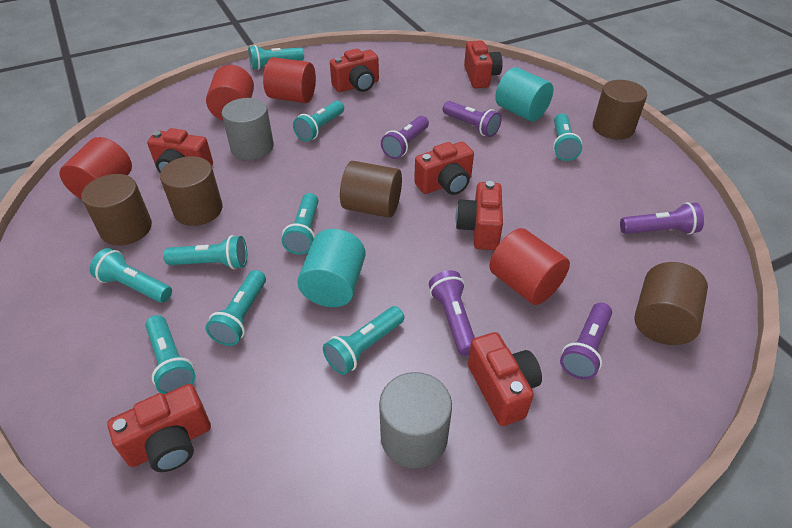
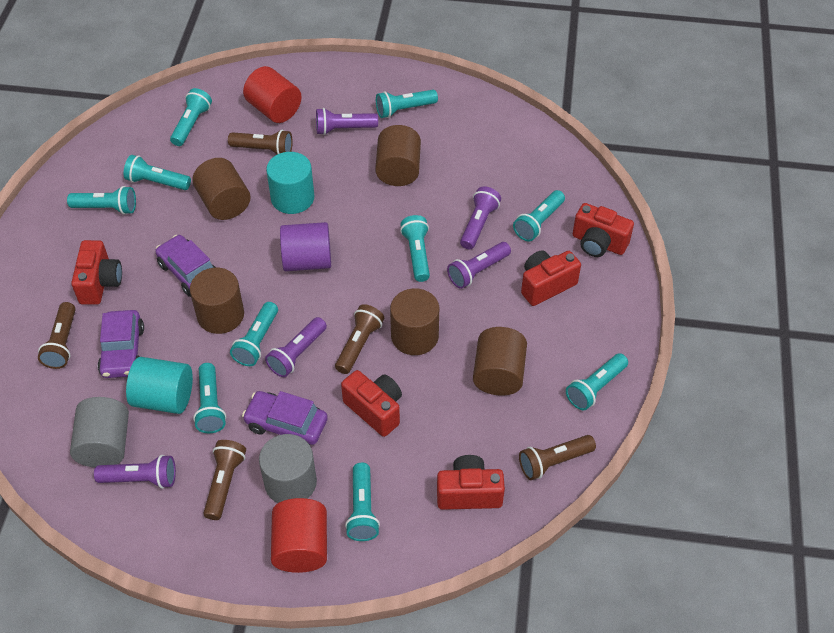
brown flashlight: none = 0 -> [38,302,76,369] [204,440,246,520] [228,130,293,154] [335,304,384,374] [519,435,596,480] = 5
purple car: none = 0 -> [98,310,144,378] [155,235,216,297] [242,391,328,445] = 3
purple cylinder: none = 0 -> [280,222,331,271] = 1
red camera: [107,384,211,472] [147,128,213,173] [330,48,379,92] [414,142,474,195] [456,181,503,250] [464,40,503,88] [468,332,542,426] = 7 -> [71,240,122,305] [341,370,402,437] [437,455,505,510] [521,250,581,306] [573,203,634,257] = 5
red cylinder: [60,137,132,199] [206,65,254,120] [263,57,316,103] [489,228,570,305] = 4 -> [243,66,302,123] [271,498,327,573] = 2
turquoise flashlight: [90,248,172,303] [145,315,196,394] [163,235,247,269] [205,270,266,346] [248,45,304,70] [282,193,318,255] [293,101,344,142] [323,306,404,375] [553,113,582,161] = 9 -> [67,186,136,215] [123,155,191,190] [170,88,212,146] [193,363,226,433] [230,302,278,366] [345,463,380,541] [376,90,438,118] [400,215,430,282] [513,190,565,241] [566,353,628,410] = 10

